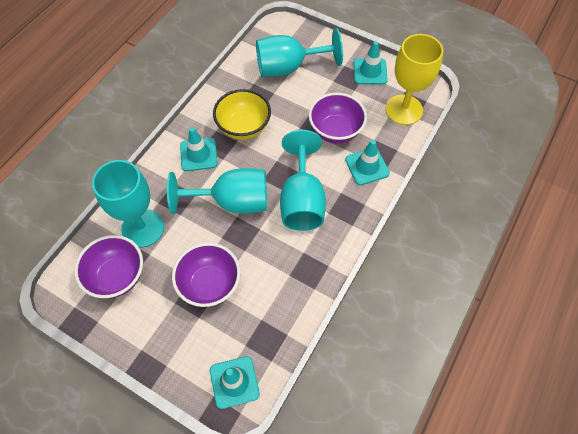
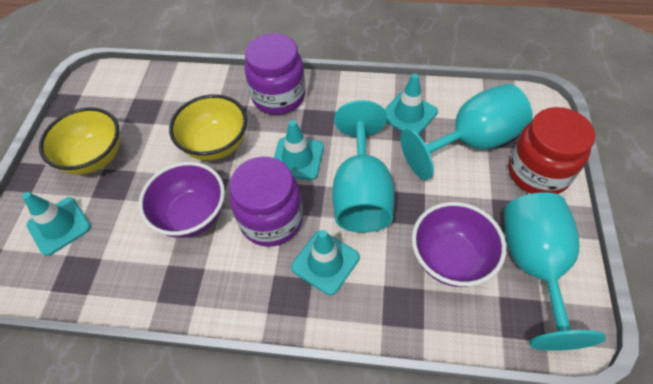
purple bowl: [74,235,143,298] [172,243,240,307] [309,93,367,144] = 3 -> [139,162,225,238] [412,202,506,287] = 2
purple jar: none = 0 -> [229,156,303,247] [245,33,305,115] = 2
red jar: none = 0 -> [508,107,595,194] = 1
turquoise goblet: [92,160,164,248] [167,168,267,214] [256,28,343,77] [280,130,326,231] = 4 -> [332,100,395,233] [400,84,532,180] [504,192,606,351] = 3
yellow bowl: [213,89,271,140] = 1 -> [39,107,120,175] [169,94,247,161] = 2
yellow goblet: [386,34,443,125] = 1 -> none = 0

